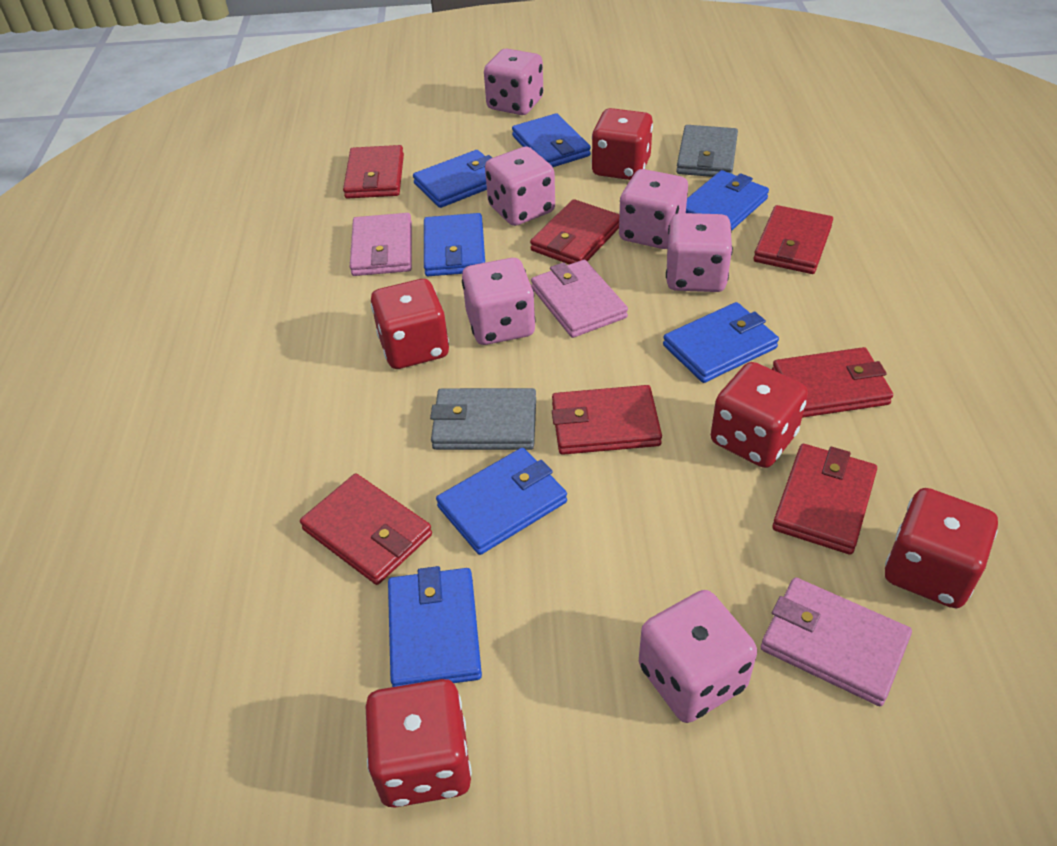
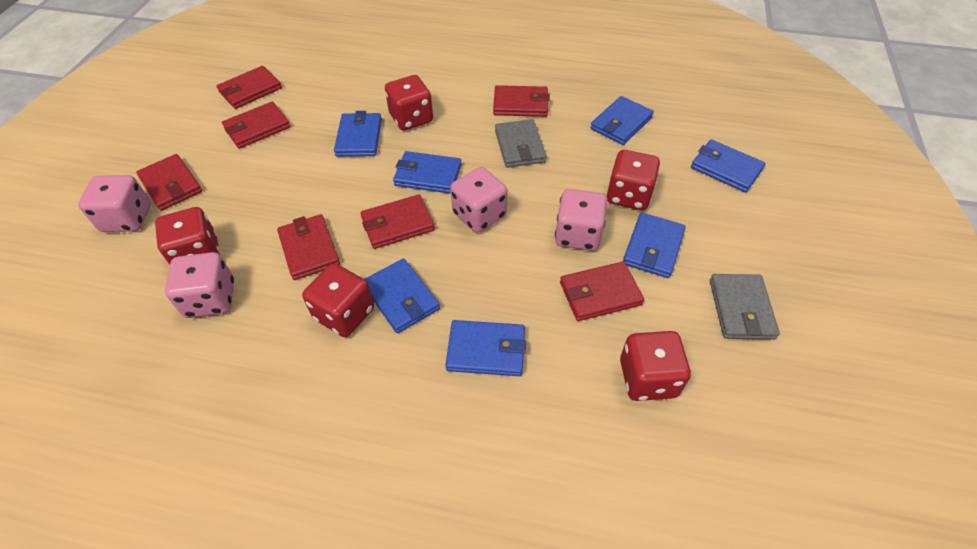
pink dice: [462,258,536,345] [484,48,544,115] [485,146,555,226] [619,169,688,249] [639,590,757,723] [666,213,733,292] = 6 -> [78,175,151,232] [165,252,234,318] [450,167,507,233] [555,189,607,251] = 4
pink wallet: [350,213,412,276] [531,260,628,338] [761,577,912,706] = 3 -> none = 0

